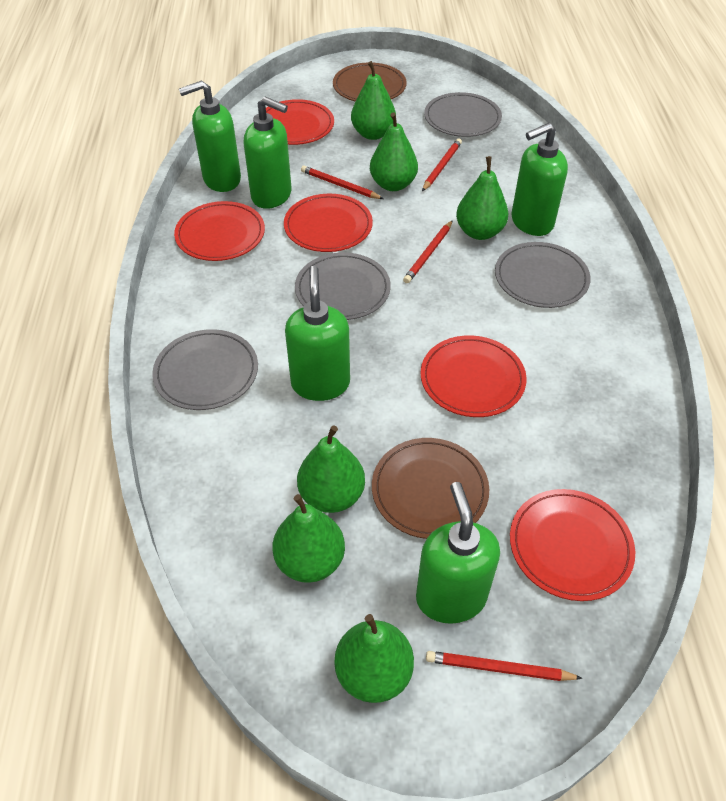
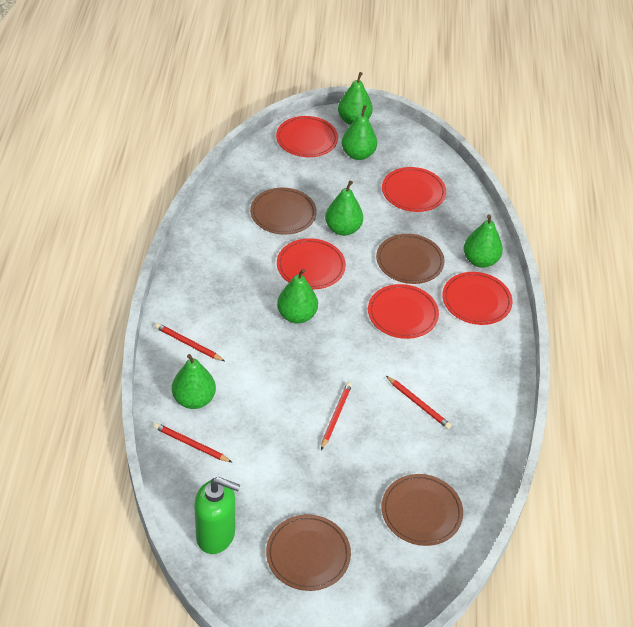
brown plate: [333,63,407,102] [372,438,489,539] = 2 -> [250,188,317,235] [266,514,351,591] [376,234,445,284] [382,474,463,546] = 4
green soap dispenser: [179,80,241,192] [243,97,291,209] [285,266,350,401] [416,482,500,624] [511,123,568,236] = 5 -> [194,477,240,554] = 1
grey plate: [152,329,258,410] [295,253,391,320] [424,92,502,137] [495,242,591,308] = 4 -> none = 0

